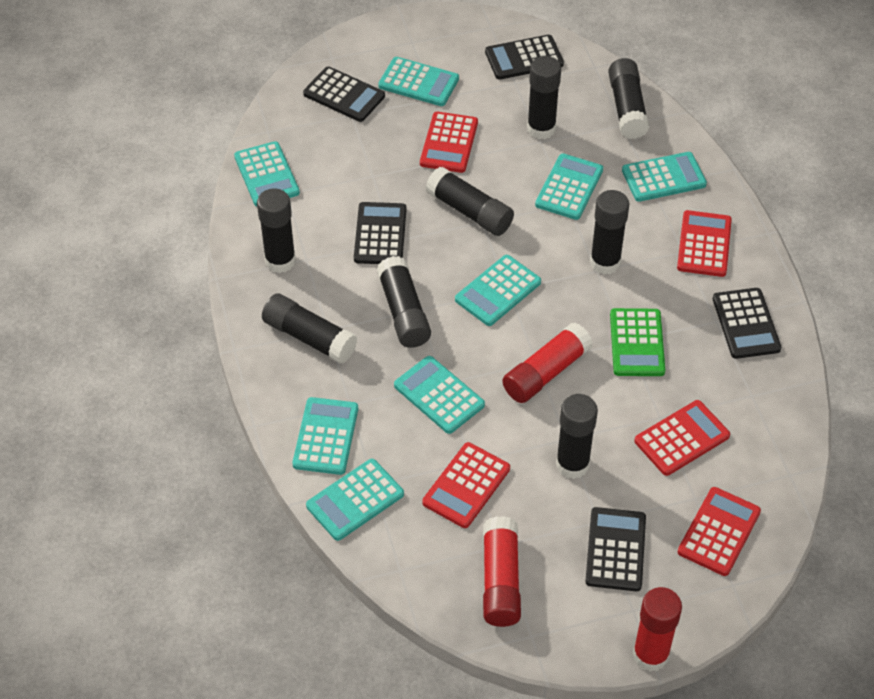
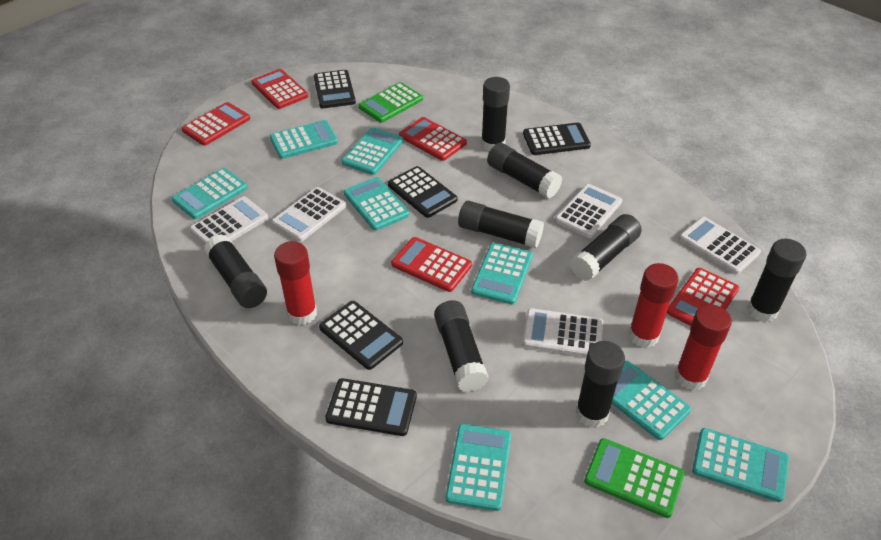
green calculator: [610,308,665,376] = 1 -> [359,82,423,123] [584,438,685,518] = 2
white calculator: none = 0 -> [190,196,268,244] [272,187,346,242] [523,308,603,357] [555,184,622,238] [679,217,761,274] = 5

